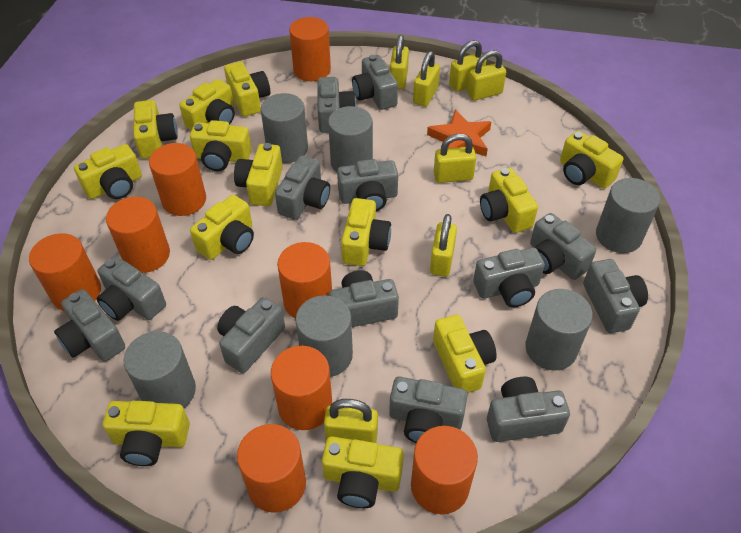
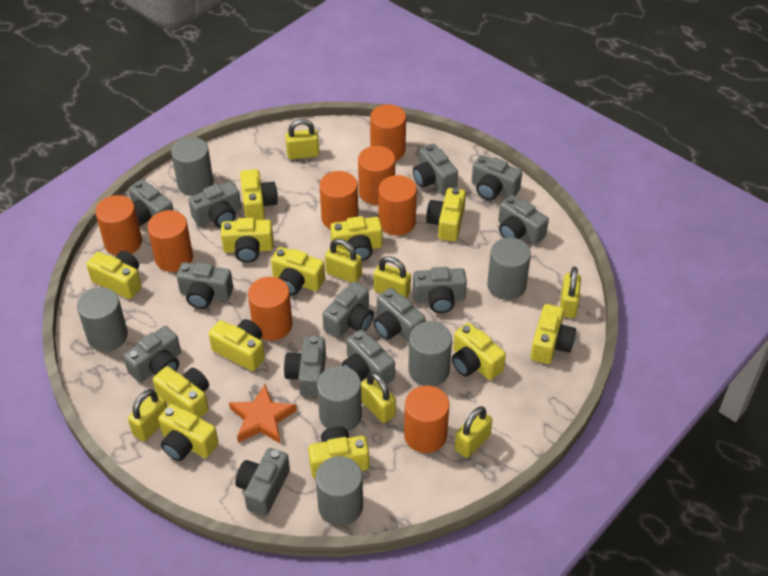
yellow camera: [74,144,142,199] [103,401,190,466] [133,100,178,159] [179,79,235,130] [190,120,252,171] [190,195,254,260] [224,62,270,117] [234,143,283,206] [322,436,404,508] [341,198,391,266] [433,315,496,393] [480,168,538,233] [560,131,623,189] = 13 -> [86,251,141,299] [153,366,209,418] [158,404,219,461] [209,319,265,371] [221,218,273,262] [240,169,278,220] [271,247,325,295] [308,426,369,479] [330,216,383,261] [426,188,466,242] [451,323,506,380] [531,304,576,364] = 12

